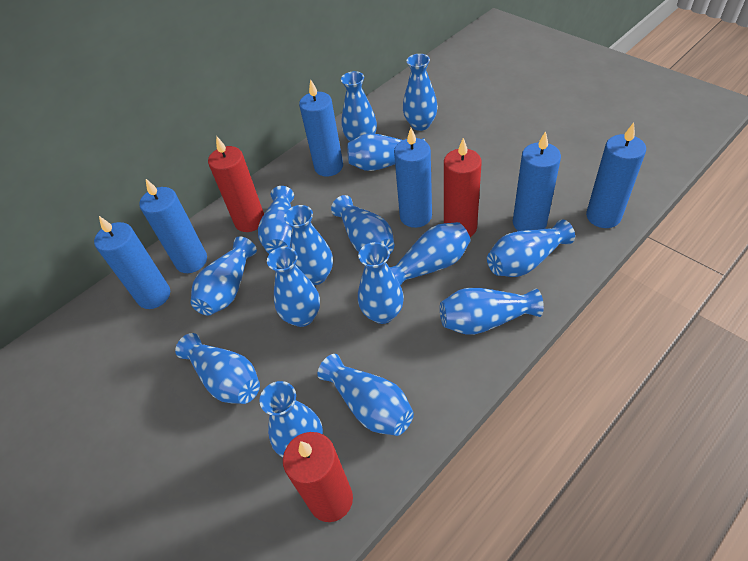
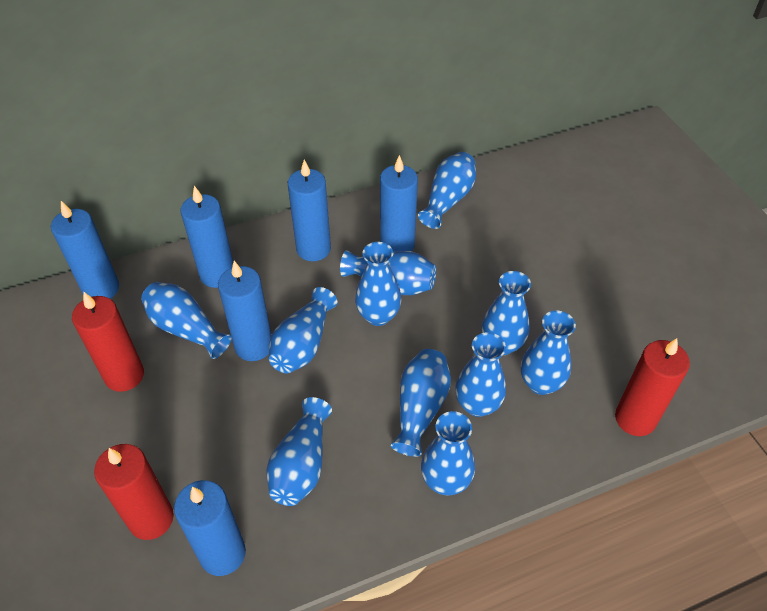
blue vase: [175,333,260,404] [191,237,257,316] [258,186,294,254] [259,381,323,458] [267,247,320,327] [284,205,333,285] [317,354,414,436] [331,195,394,254] [341,71,377,141] [347,133,425,171] [358,242,404,324] [389,222,471,286] [403,54,438,131] [440,288,544,335] [487,219,575,277] = 15 -> [141,282,231,359] [266,397,332,506] [269,287,337,373] [340,250,436,295] [355,242,401,326] [391,349,451,457] [418,152,476,229] [421,411,475,496] [455,332,506,417] [481,271,531,355] [521,310,576,395] = 11

